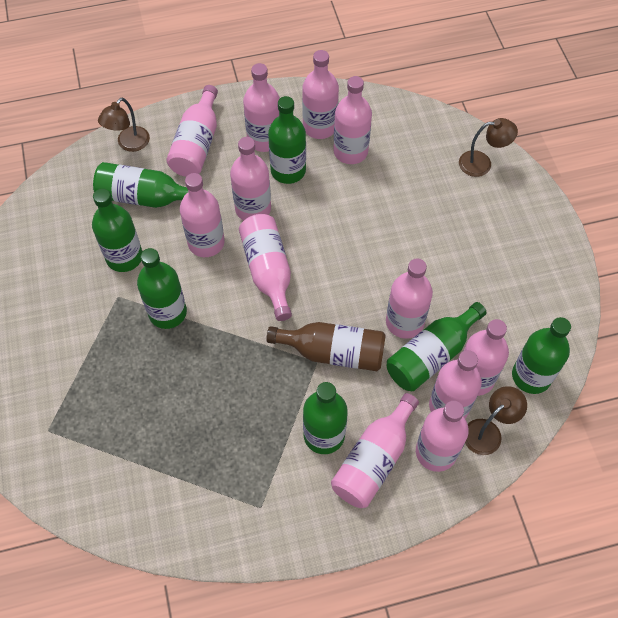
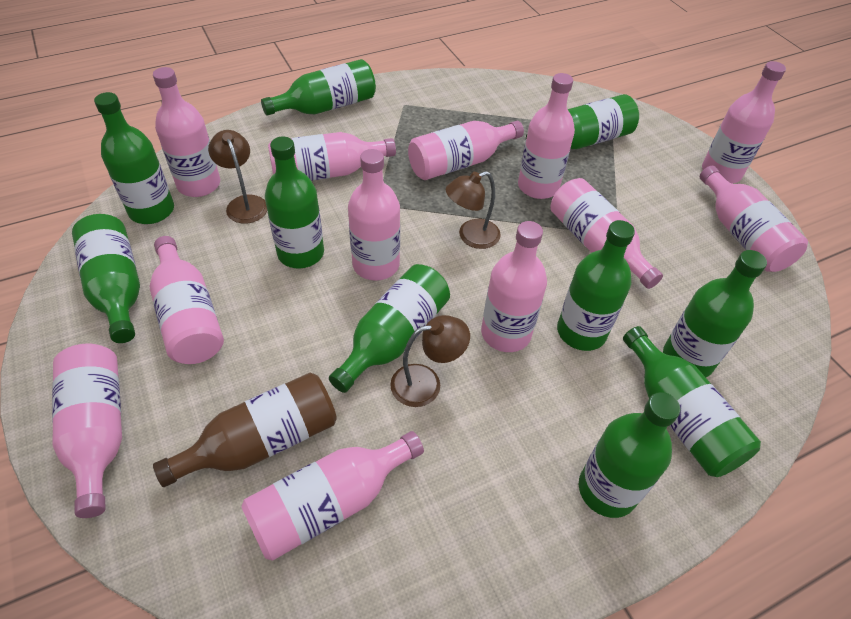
green bottle: [92,188,143,272] [93,162,188,208] [137,248,187,329] [268,96,306,184] [303,382,348,454] [387,302,486,391] [512,317,571,394] = 7 -> [72,214,140,343] [94,92,174,224] [261,59,376,116] [265,136,324,268] [329,264,450,393] [526,94,639,149] [557,220,635,351] [579,392,680,518] [623,326,761,477] [663,250,767,377] = 10

